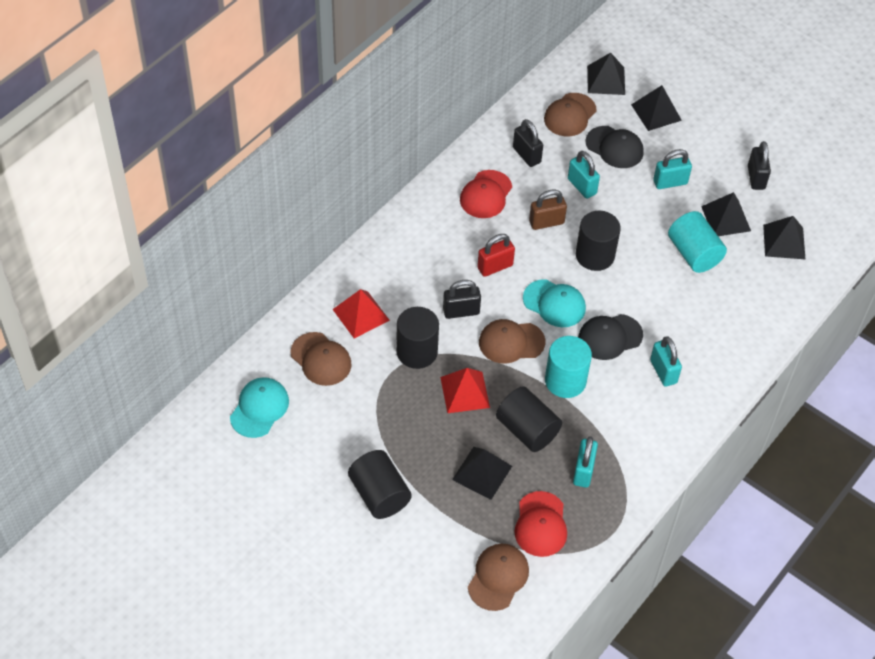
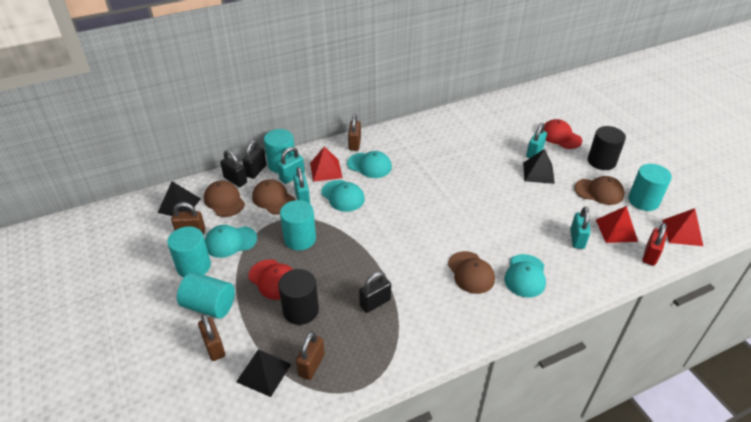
black cap: [578,314,643,360] [585,126,644,168] = 2 -> none = 0
black cylinder: [348,450,412,519] [396,307,439,369] [496,386,562,452] [576,211,621,271] = 4 -> [278,269,319,325] [588,126,626,170] = 2
black pyramid: [452,447,512,500] [587,53,625,95] [631,85,682,131] [701,192,751,236] [763,216,805,259] = 5 -> [158,181,201,216] [236,349,291,397] [523,149,555,184] = 3
brown padlock: [529,189,567,230] = 1 -> [171,202,205,235] [198,314,225,361] [296,332,325,380] [348,114,361,151] = 4
red pyramid: [332,289,390,339] [440,368,490,413] = 2 -> [310,146,343,182] [596,206,638,243] [662,208,703,246] = 3
turquoise cap: [230,377,289,438] [523,279,586,327] = 2 -> [205,225,257,258] [321,180,365,212] [347,151,392,178] [504,254,546,298] = 4
turquoise cylinder: [545,336,592,398] [668,211,727,273] = 2 -> [167,226,211,278] [177,272,235,319] [264,129,294,173] [280,200,316,250] [628,164,672,211] = 5

